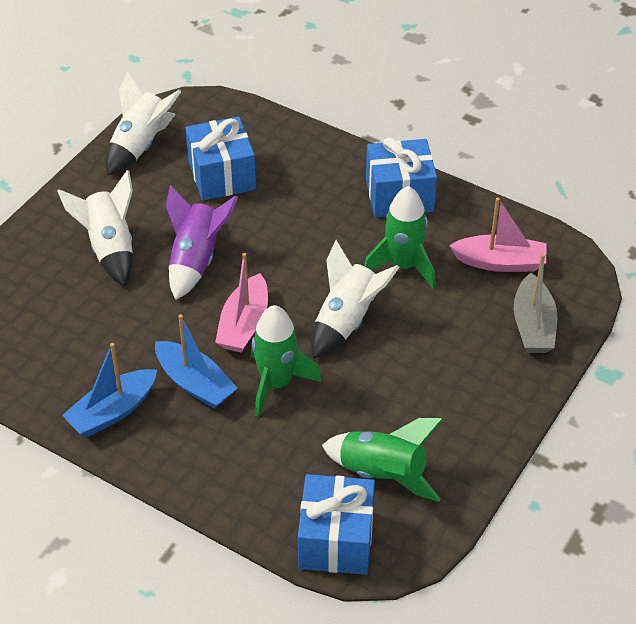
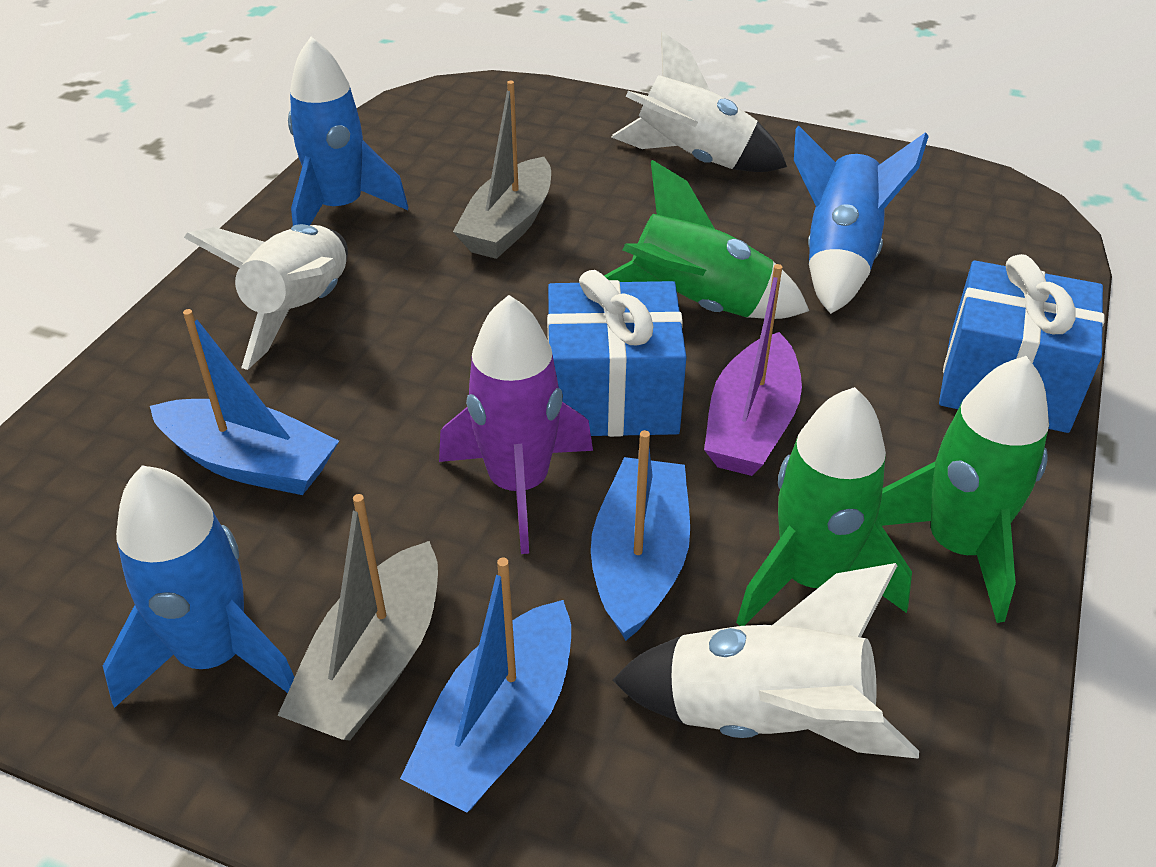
blue boat: [62,343,157,437] [155,314,238,409] = 2 -> [150,309,339,495] [400,558,571,813] [591,430,690,641] = 3
blue gift: [185,116,256,201] [298,474,375,575] [366,138,437,217] = 3 -> [547,270,686,437] [939,254,1105,433] = 2
blue rocket: none = 0 -> [103,465,295,708] [288,36,408,226] [794,125,929,314] = 3
grey boat: [514,254,557,353] = 1 -> [277,494,438,740] [453,81,551,259] = 2
pink boat: [215,253,268,353] [449,198,546,272] = 2 -> none = 0
purple boat: none = 0 -> [704,264,802,476] = 1

